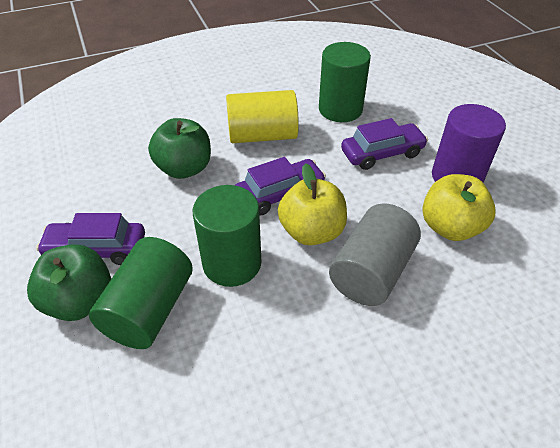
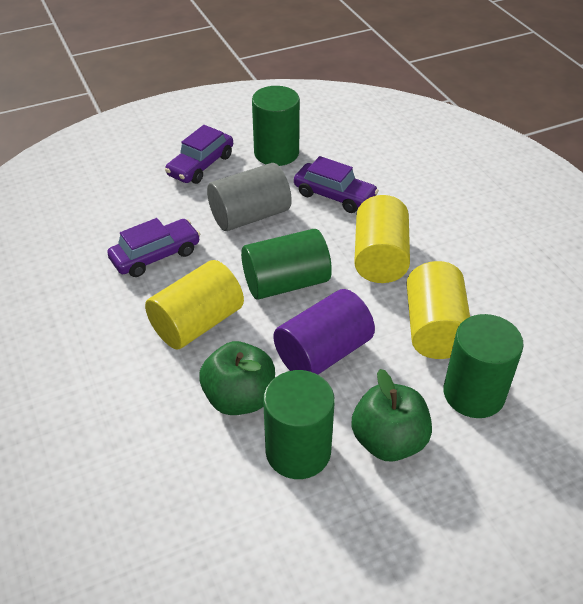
green cylinder: [89,237,193,349] [193,185,261,287] [319,42,371,122] = 3 -> [241,229,332,300] [252,86,300,166] [263,370,335,479] [443,314,524,418] = 4
yellow apple: [278,163,347,245] [422,174,496,241] = 2 -> none = 0
yellow cylinder: [226,90,299,143] = 1 -> [145,260,244,349] [354,195,410,283] [406,261,470,359] = 3

